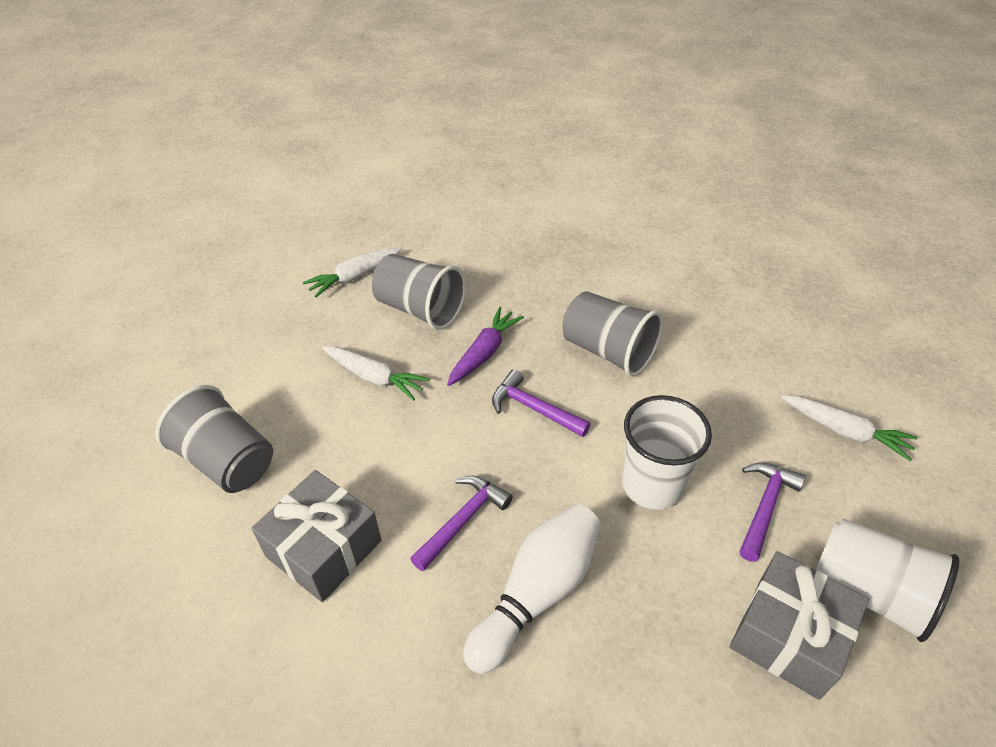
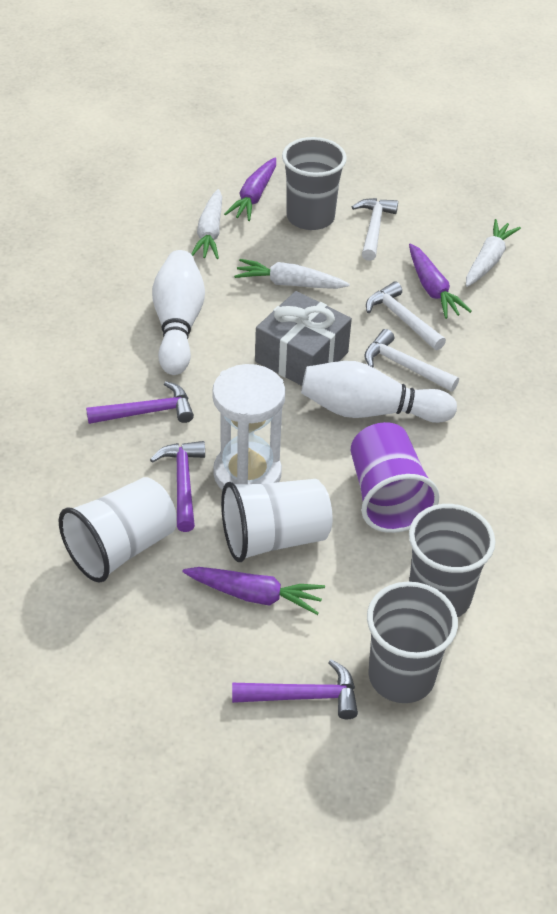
grey gift: [251,470,381,602] [730,551,869,700] = 2 -> [255,291,352,386] = 1
purple carrot: [447,307,524,386] = 1 -> [182,567,325,615] [224,157,276,221] [409,243,472,319] = 3
purple cup: none = 0 -> [351,422,439,533] = 1
white bowling pin: [463,504,601,674] = 1 -> [152,250,205,375] [301,361,457,423] = 2
white hammer: none = 0 -> [352,198,398,261] [364,329,459,392] [366,281,446,350] = 3
white hourglass: none = 0 -> [212,364,285,490] = 1

